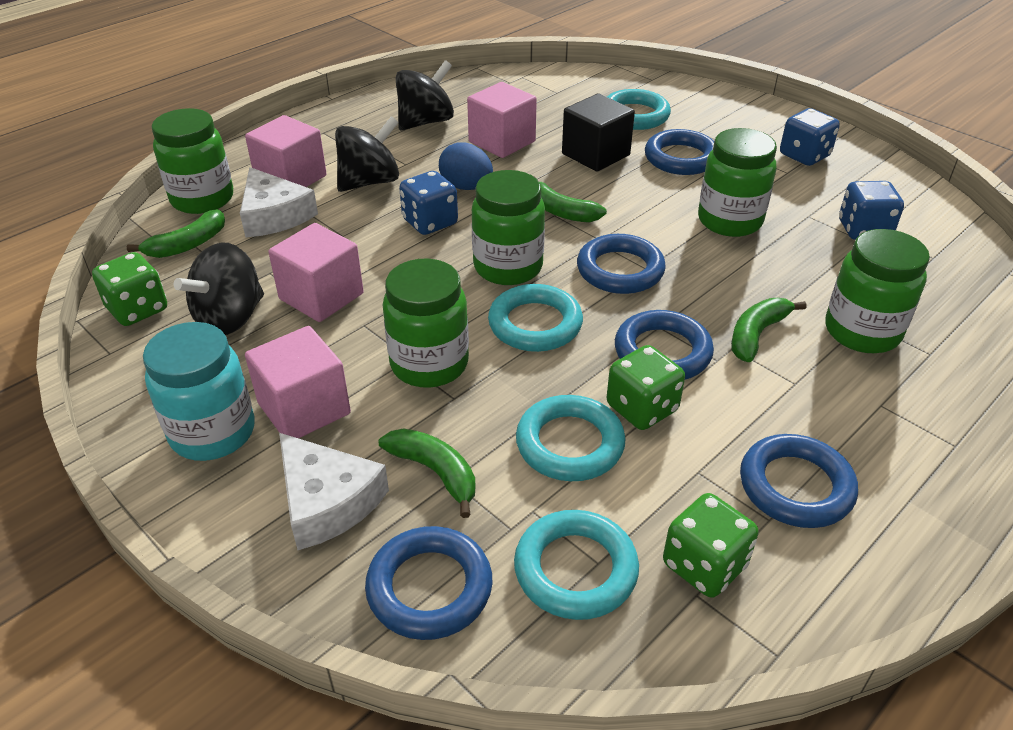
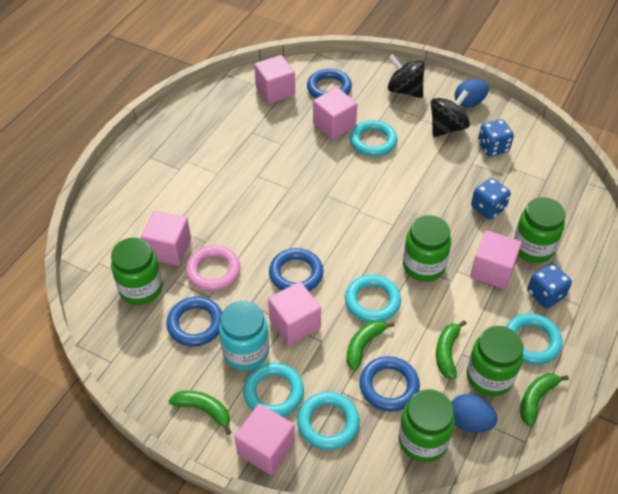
black cube: [562,94,635,171] = 1 -> none = 0
black spinning top: [174,242,264,335] [335,116,399,192] [396,60,454,131] = 3 -> [388,54,425,98] [431,90,470,137] = 2
blue egg: [439,142,493,190] = 1 -> [451,394,497,433] [455,79,489,108] = 2
blue ring: [365,526,493,640] [577,234,666,294] [615,310,714,379] [645,129,714,175] [740,434,858,528] = 5 -> [166,297,222,347] [269,248,323,291] [307,69,352,98] [359,356,420,412] = 4
green dice: [92,252,167,326] [607,345,685,430] [663,493,759,598] = 3 -> none = 0
pink cube: [245,115,327,187] [245,326,351,438] [268,223,363,322] [467,82,537,158] = 4 -> [141,211,191,266] [234,404,295,475] [254,55,295,104] [268,282,321,345] [313,87,357,140] [470,230,522,289] = 6
pink ring: none = 0 -> [186,245,241,291] = 1
turquoise ring: [488,284,583,352] [514,510,639,620] [516,395,626,481] [607,89,671,130] = 4 -> [243,363,304,417] [297,392,360,450] [345,275,401,323] [350,120,398,157] [506,313,562,365] = 5
white cheese: [240,167,318,237] [279,433,389,550] = 2 -> none = 0

